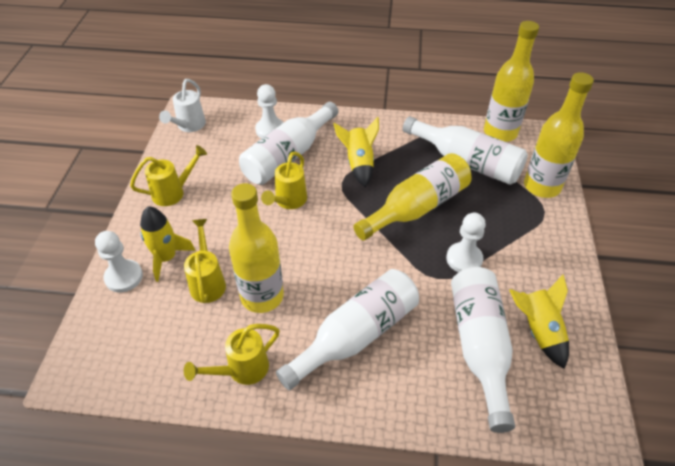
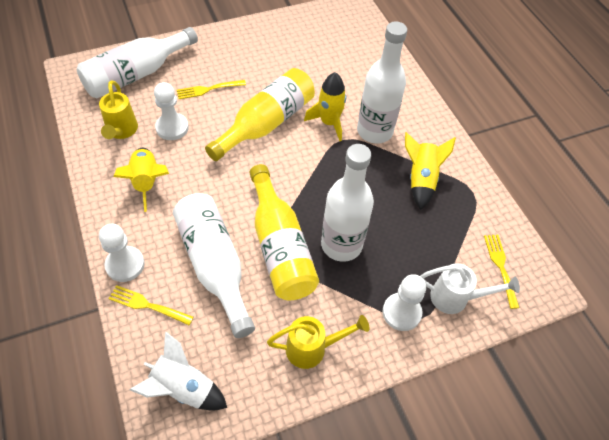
white rocket: none = 0 -> [130,332,227,411] = 1
yellow bottle: [229,183,284,313] [354,153,471,240] [484,21,539,142] [524,72,594,198] = 4 -> [205,68,315,161] [249,164,319,300] = 2
yellow fork: none = 0 -> [108,285,194,325] [177,80,246,99] [484,235,520,309] = 3
yellow watering can: [130,145,207,206] [184,219,226,303] [184,324,280,385] [261,151,307,209] = 4 -> [99,80,138,139] [267,315,369,369] = 2

